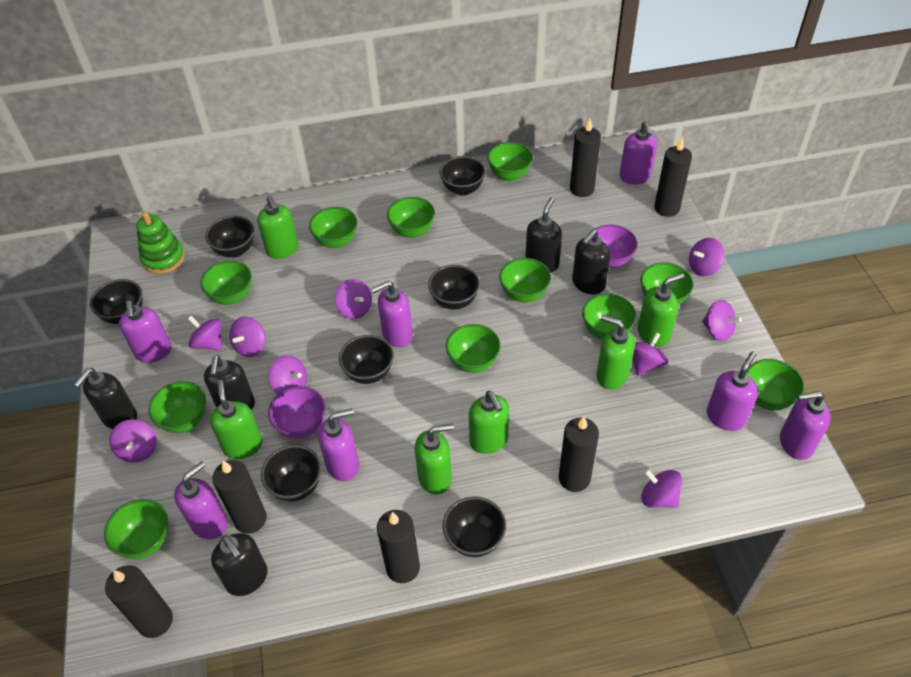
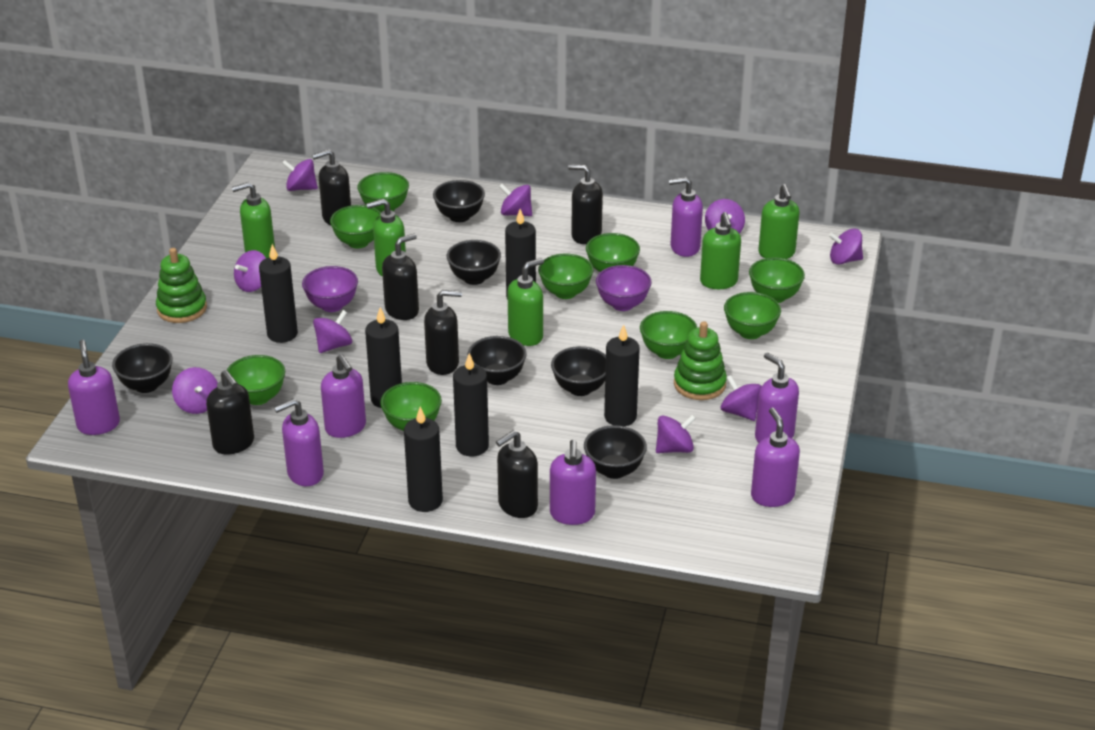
black bowl: [90,279,143,324] [205,216,254,257] [261,445,322,501] [339,335,394,384] [428,265,480,310] [440,156,486,196] [443,496,506,557] = 7 -> [112,343,173,393] [433,180,485,222] [446,240,501,285] [467,336,527,385] [551,346,606,396] [584,425,647,479] = 6
black soap dispenser: [74,368,137,429] [204,355,255,410] [211,533,268,596] [525,198,562,273] [572,229,610,294] = 5 -> [206,370,254,455] [312,149,351,225] [382,234,419,320] [424,290,462,375] [496,430,538,518] [568,164,603,244] = 6
green bowl: [104,499,168,559] [148,381,206,433] [200,261,252,305] [309,207,357,248] [387,197,435,238] [446,324,501,373] [487,142,533,181] [499,258,551,302] [582,294,636,340] [640,262,693,305] [747,359,804,411] = 11 -> [227,355,285,405] [330,205,381,248] [357,172,409,212] [380,382,442,431] [538,253,593,299] [586,233,640,272] [640,311,697,359] [724,292,781,339] [749,257,805,303] = 9
green soap dispenser: [210,380,262,459] [257,196,299,259] [415,423,454,495] [469,391,509,454] [597,315,635,389] [638,273,684,347] = 6 -> [232,182,275,258] [366,199,406,277] [508,258,544,346] [700,212,741,289] [758,184,800,259] = 5
green stacking toy: [136,212,185,274] = 1 -> [156,248,207,323] [674,321,727,400] = 2

